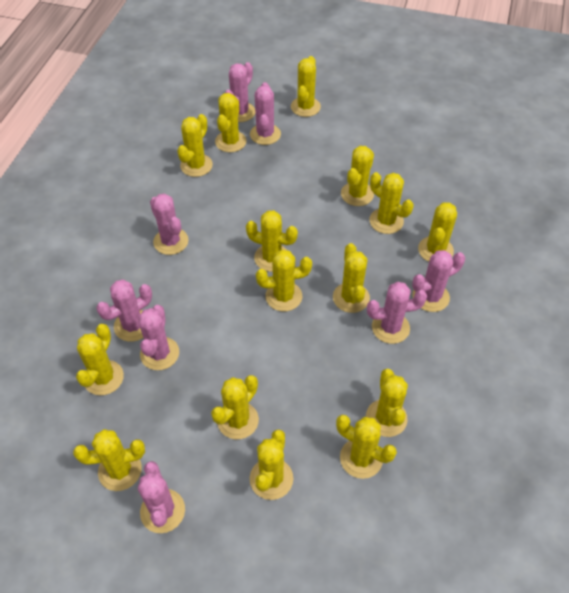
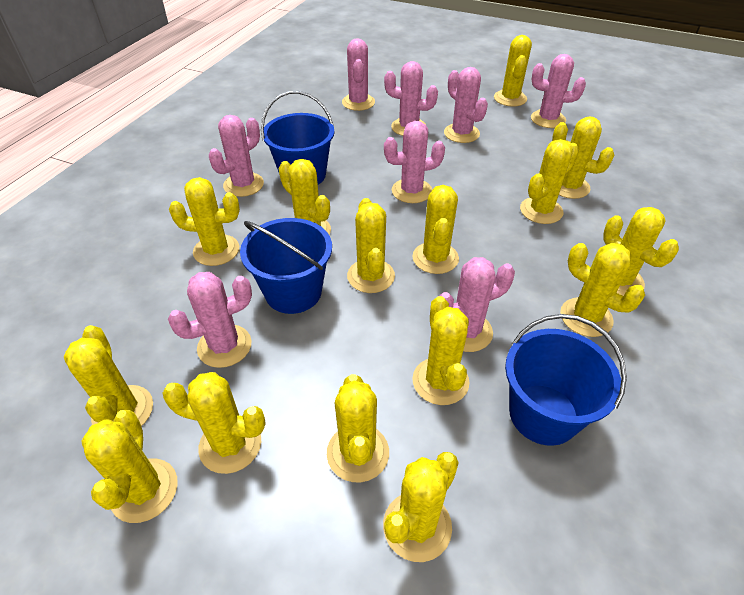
blue bucket: none = 0 -> [240,218,332,314] [261,91,334,185] [505,314,627,446] = 3

